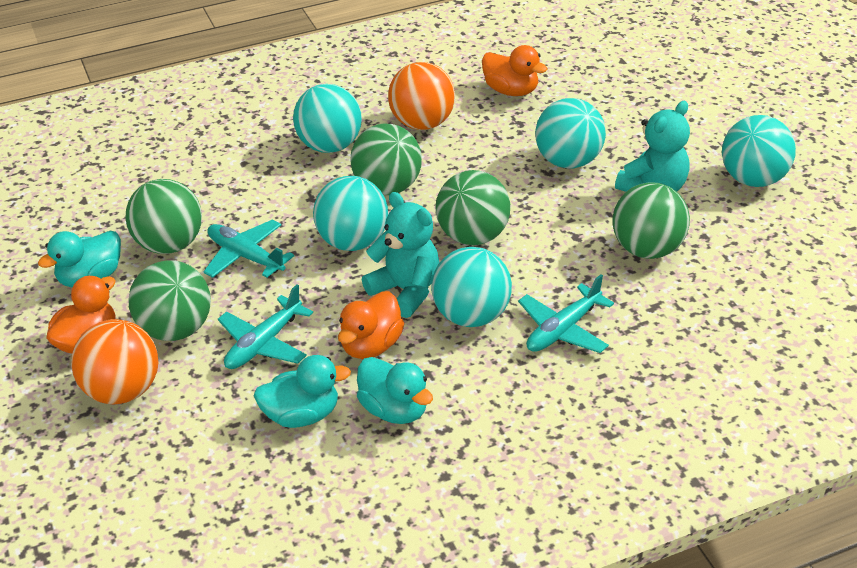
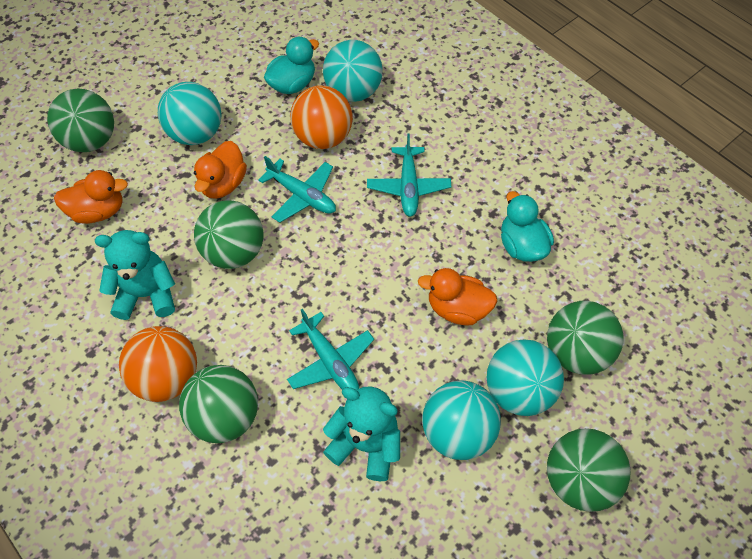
turquoise ball: [293,84,362,153] [313,176,388,251] [431,247,512,327] [535,98,606,168] [722,115,796,187] = 5 -> [158,82,222,145] [323,40,383,102] [422,380,501,460] [487,340,564,416] = 4
turquoise duck: [38,231,121,288] [254,355,351,428] [357,357,433,424] = 3 -> [264,37,319,94] [501,191,554,262] = 2

